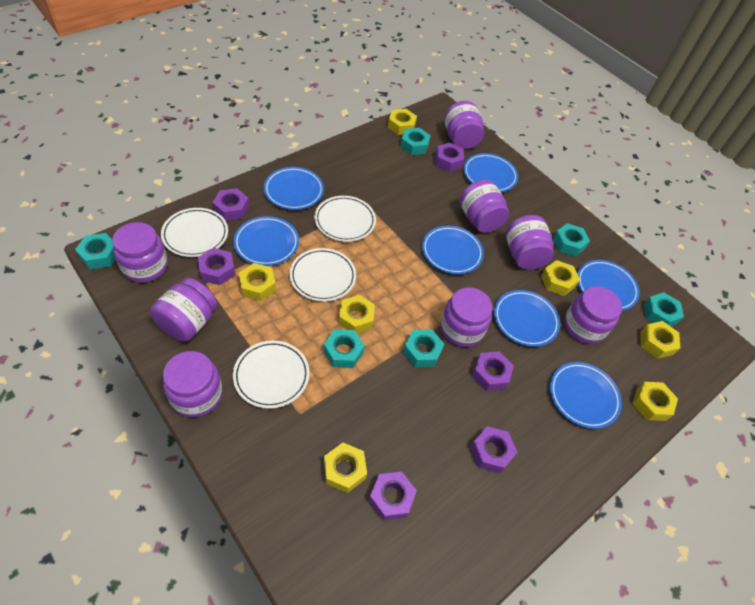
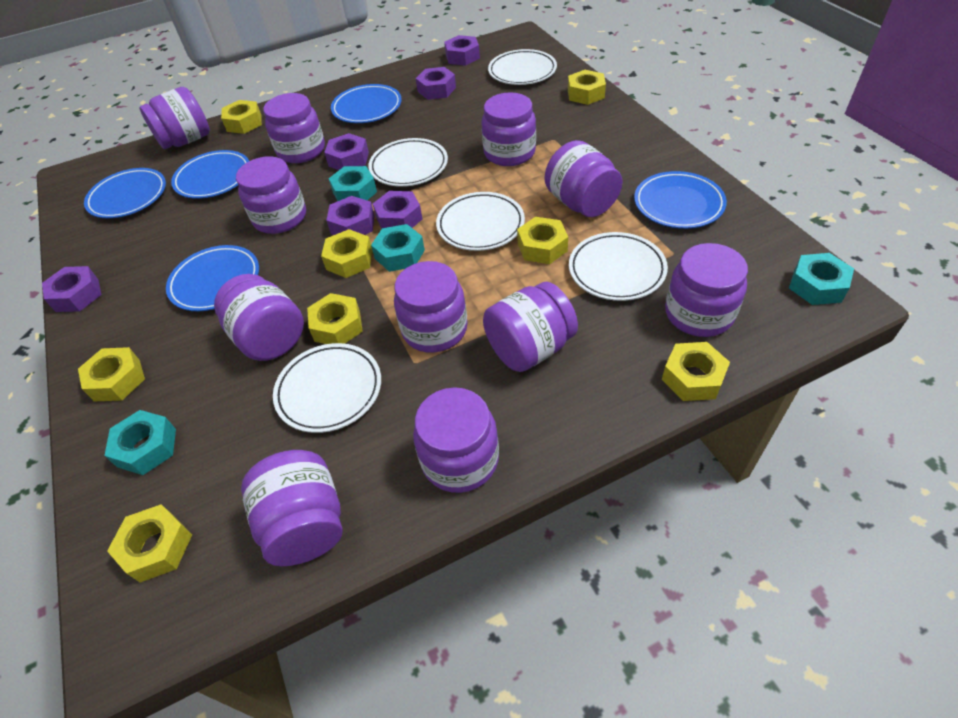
blue plate: [233,216,299,266] [264,167,324,210] [422,226,484,274] [463,153,518,192] [494,290,560,347] [550,362,622,429] [577,260,640,311] = 7 -> [84,168,166,219] [166,245,259,311] [171,150,249,199] [331,84,402,123] [634,171,727,229] = 5
purple jar: [112,222,168,283] [150,278,217,342] [163,351,222,417] [440,287,493,347] [444,101,484,149] [460,180,509,233] [506,215,554,270] [564,286,622,344] = 8 -> [139,87,210,149] [214,274,304,361] [236,156,306,234] [241,450,343,566] [263,93,325,163] [394,261,468,353] [413,387,499,493] [481,92,536,166] [483,282,578,372] [545,140,623,217] [665,243,748,337] = 11
turquoise nut: [75,233,115,270] [323,329,365,368] [400,128,431,155] [403,329,444,367] [553,223,590,257] [644,292,684,326] = 6 -> [104,410,176,475] [329,166,377,201] [371,224,425,272] [789,253,854,305] = 4
white plate: [161,208,228,257] [233,341,310,409] [290,248,356,302] [315,196,376,242] = 4 -> [273,343,381,433] [369,138,448,187] [436,192,525,251] [488,49,557,85] [569,232,668,301] = 5
yellow nut: [239,263,276,301] [324,443,367,493] [339,295,375,333] [388,109,417,135] [541,260,580,296] [632,382,678,421] [640,321,680,359] = 7 -> [78,347,145,401] [107,504,192,583] [221,100,262,134] [307,293,363,344] [321,229,373,278] [517,217,568,264] [568,70,606,105] [662,342,730,401] = 8

